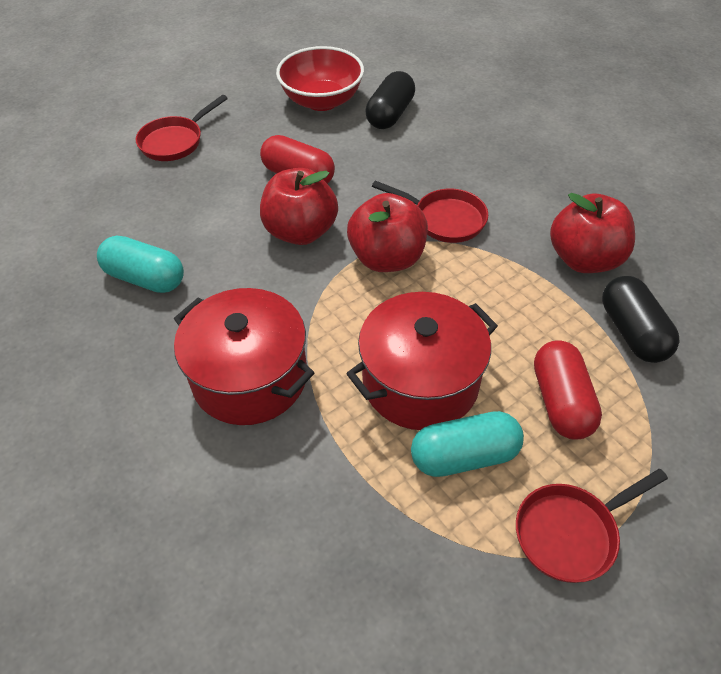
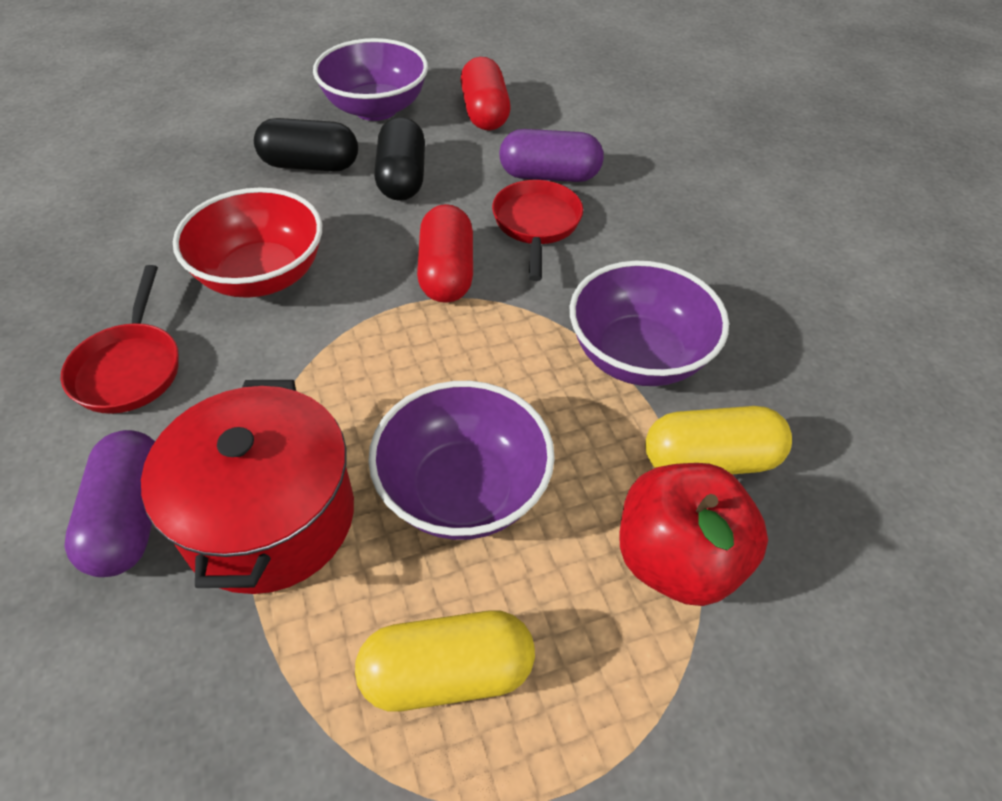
purple bowl: none = 0 -> [313,38,428,121] [368,381,555,540] [570,261,729,386] = 3
purple capsule: none = 0 -> [64,430,155,577] [499,129,604,182] = 2
red apple: [260,168,338,245] [347,193,428,272] [550,193,635,273] = 3 -> [620,463,768,606] = 1
red pan: [136,95,228,161] [372,180,488,243] [516,469,668,583] = 3 -> [61,265,179,414] [492,180,583,281] = 2
red pot: [174,288,314,425] [346,292,498,430] = 2 -> [141,380,354,594] = 1
turquoise capsule: [97,236,184,293] [411,411,524,477] = 2 -> none = 0
yellow capsule: none = 0 -> [355,610,535,712] [645,406,792,474] = 2

